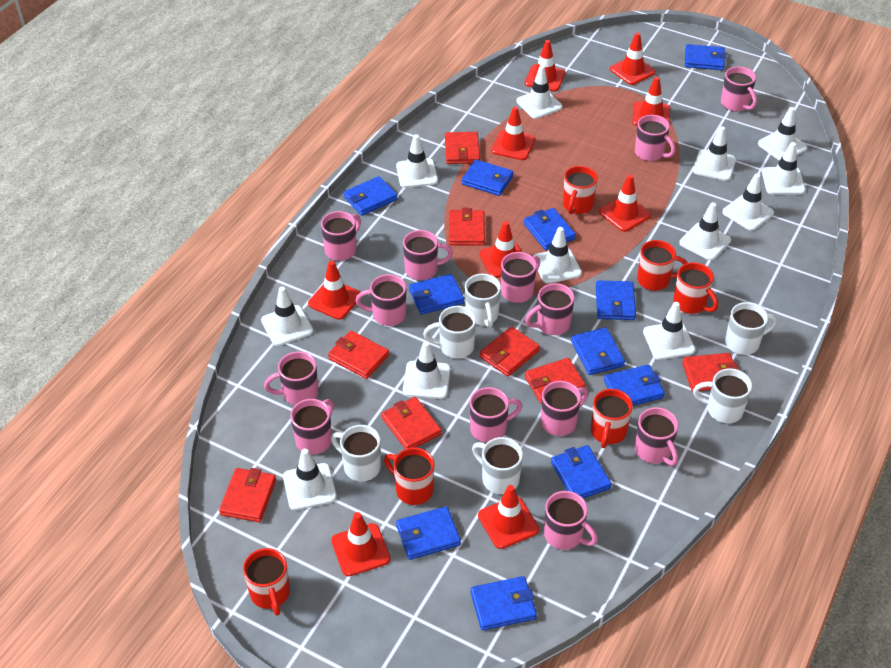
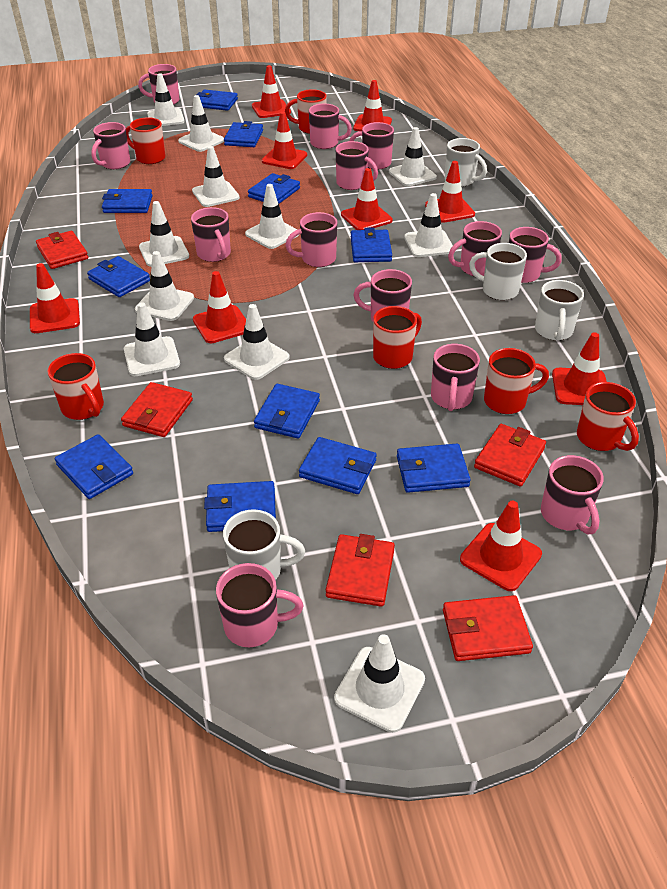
red wallet: [219,468,276,522] [328,330,389,379] [382,397,442,449] [445,132,480,164] [449,208,485,246] [480,326,540,377] [525,358,586,404] [682,353,739,392] = 8 -> [36,231,88,269] [121,382,193,437] [326,534,395,607] [443,595,533,661] [474,424,546,487] = 5
white mug: [331,425,381,481] [423,306,476,358] [465,274,501,328] [472,437,523,494] [693,368,752,423] [725,302,777,355] = 6 -> [223,509,305,580] [445,138,487,187] [469,243,527,300] [535,280,584,341] = 4
white traffic cone: [261,287,313,346] [283,449,337,510] [396,134,438,188] [403,341,451,399] [516,65,562,119] [533,227,582,284] [643,302,695,360] [679,202,731,260] [693,126,736,181] [722,173,774,231] [758,107,807,161] [762,142,805,194] = 12 -> [124,303,180,376] [135,251,194,321] [139,201,189,267] [147,74,185,126] [178,95,224,152] [192,146,240,207] [224,304,290,380] [245,184,300,249] [334,634,425,733] [389,127,437,186] [404,193,453,257] = 11

